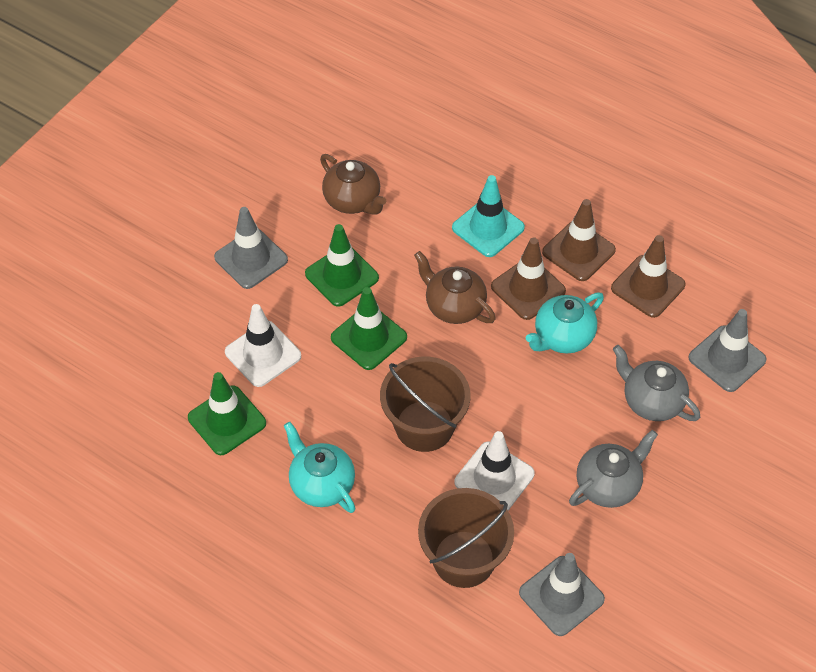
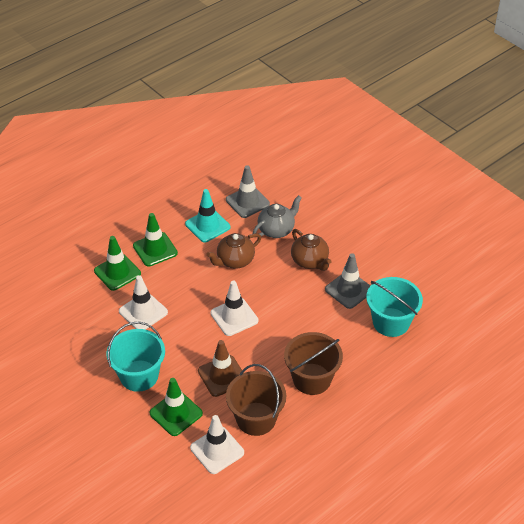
brown traffic cone: [491,237,566,320] [542,199,616,281] [611,235,686,318] = 3 -> [198,340,242,397] = 1
grey teapot: [569,430,658,508] [613,345,700,421] = 2 -> [253,195,302,238] = 1
grey traffic cone: [214,207,288,289] [519,553,605,636] [689,309,767,392] = 3 -> [226,165,270,218] [325,253,370,309] = 2
turquoise bucket: none = 0 -> [106,322,165,392] [366,277,423,337] = 2
turquoise teapot: [284,422,356,513] [526,292,604,353] = 2 -> none = 0
white traffic cone: [225,304,301,387] [454,431,535,511] = 2 -> [119,275,168,330] [190,415,244,474] [211,281,258,336] = 3

